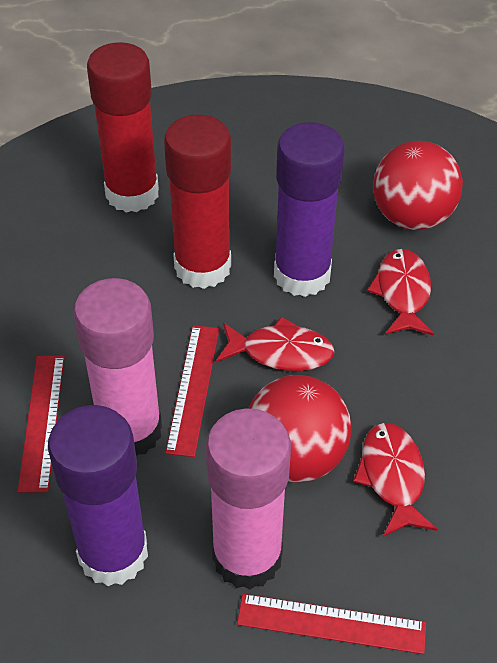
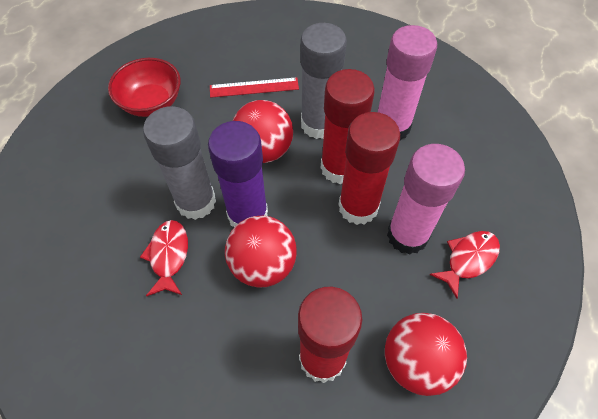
grey glue stick: none = 0 -> [143,106,216,220] [300,23,347,139] = 2
purple glue stick: [48,405,148,586] [274,122,344,297] = 2 -> [208,121,268,227] = 1
red ball: [248,375,352,483] [373,141,463,230] = 2 -> [225,216,297,288] [233,100,293,163] [385,313,467,396] = 3
red bowl: none = 0 -> [108,58,181,117] = 1
red fish: [216,317,335,371] [353,423,437,537] [367,249,434,336] = 3 -> [140,220,188,296] [429,231,500,299] = 2
red glue stick: [87,42,159,213] [164,114,231,289] = 2 -> [298,287,362,383] [321,69,375,184] [339,112,400,225] = 3
red ruler: [18,356,65,493] [165,325,219,457] [237,594,426,654] = 3 -> [210,77,299,98] = 1

